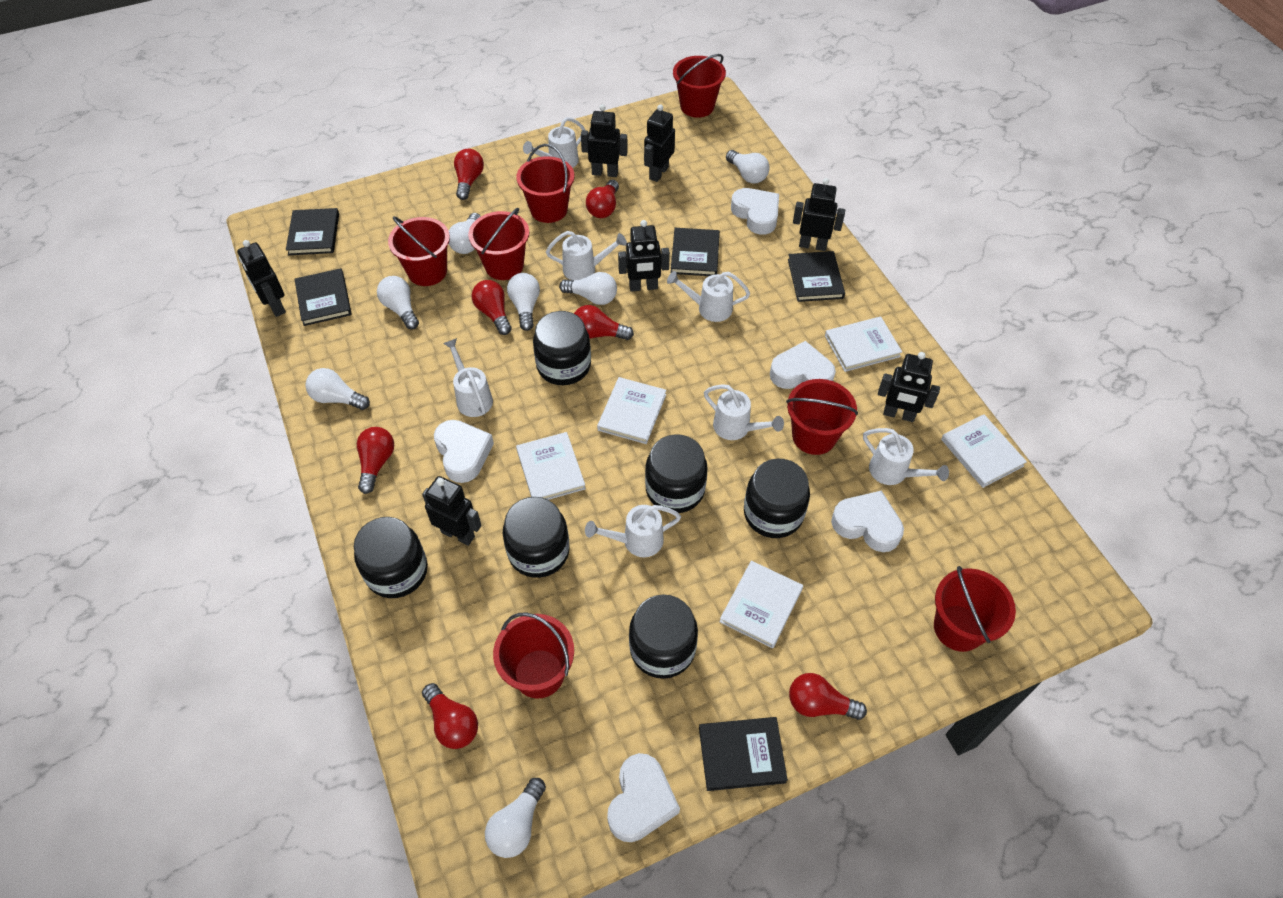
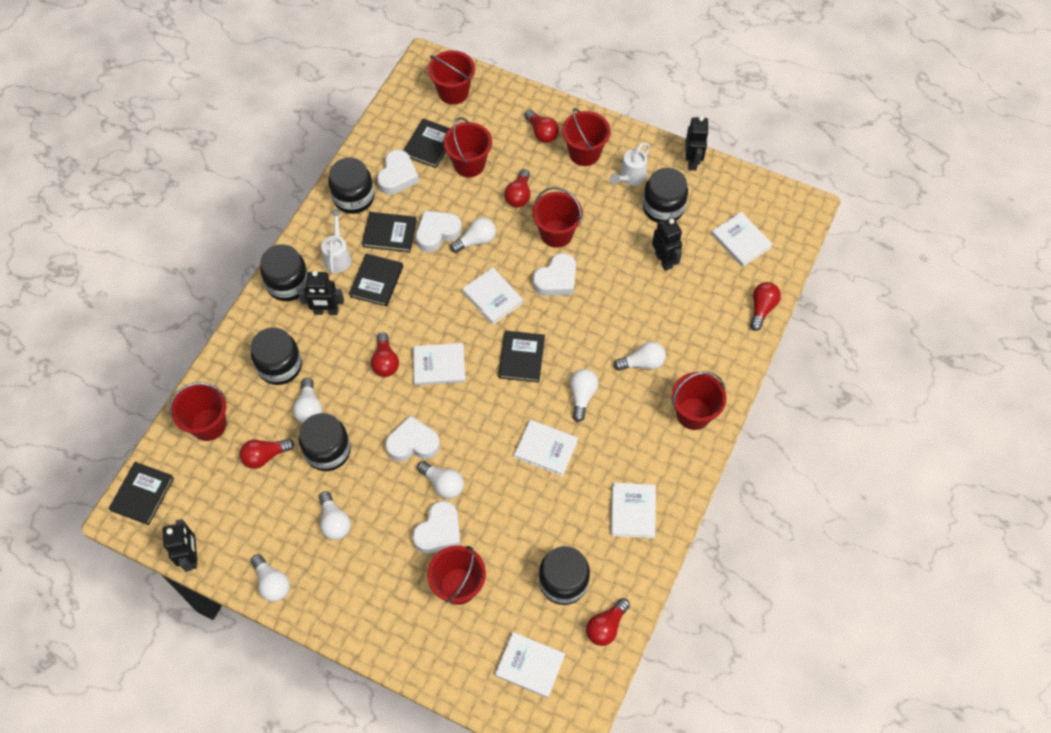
black robot: [237,240,286,317] [422,476,482,546] [581,104,628,177] [618,220,670,292] [644,104,675,182] [793,178,845,251] [878,352,940,422] = 7 -> [163,519,197,572] [298,271,344,315] [652,217,682,271] [686,116,709,171] = 4
red light bulb: [357,427,394,494] [422,683,478,749] [454,149,484,200] [471,280,512,335] [574,305,634,340] [586,180,619,218] [789,673,867,720] = 7 -> [240,438,294,469] [371,332,399,377] [504,169,530,208] [525,110,559,143] [586,598,630,646] [750,282,781,331] = 6
white book: [516,432,586,500] [597,377,666,444] [720,561,803,648] [825,316,902,372] [941,414,1027,488] = 5 -> [413,343,465,385] [462,267,523,325] [495,632,565,698] [514,419,578,476] [611,482,656,538] [711,212,773,267] = 6
white watering can: [443,338,493,417] [523,117,586,168] [546,231,627,281] [585,505,681,557] [667,271,750,322] [704,384,784,440] [863,428,949,485] = 7 -> [321,210,351,274] [610,143,650,185] = 2

